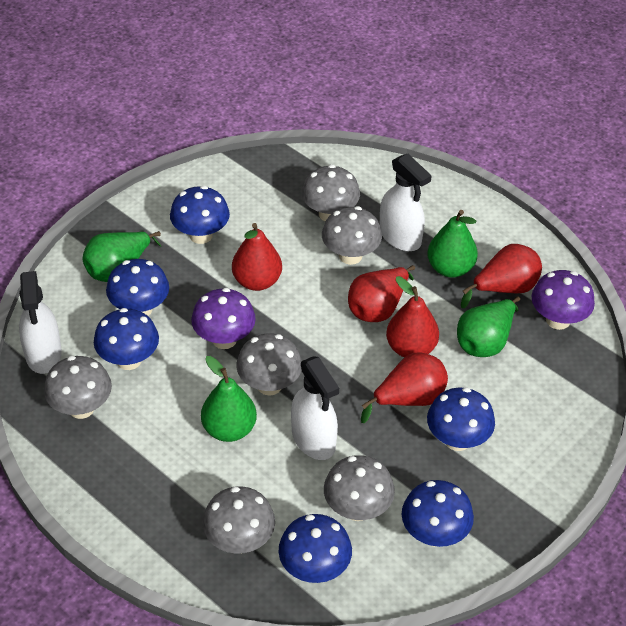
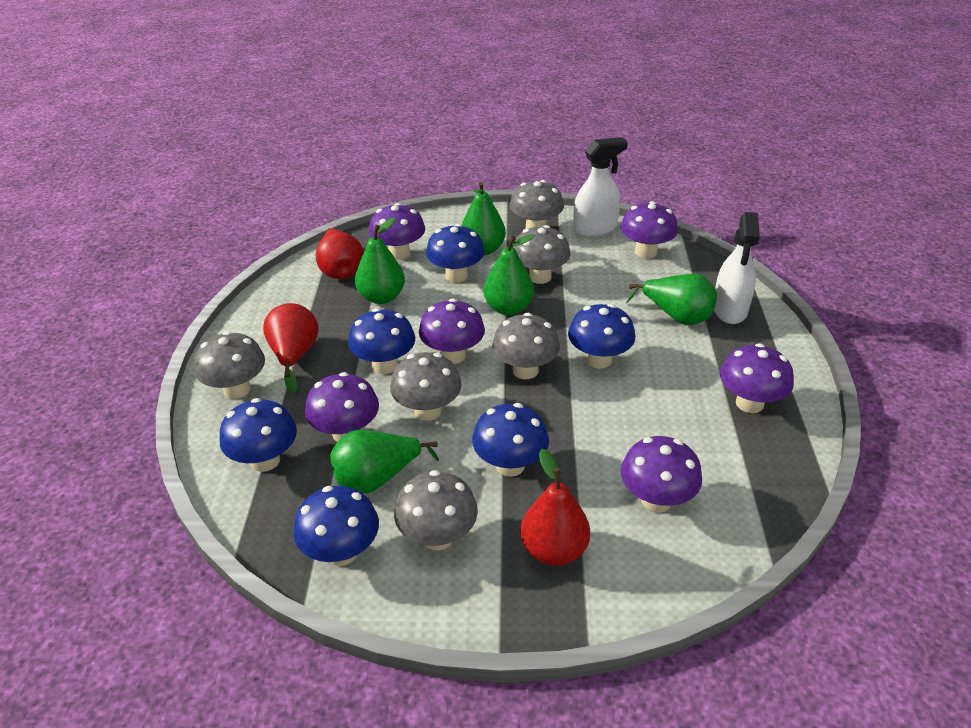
green pear: [82,231,162,282] [201,356,257,442] [427,210,478,278] [457,296,520,357] = 4 -> [330,430,439,494] [355,217,405,304] [461,182,506,255] [484,234,535,315] [626,274,717,325] = 5
purple mushroom: [191,288,256,349] [531,270,595,330] = 2 -> [305,372,379,442] [369,203,425,260] [419,299,485,364] [621,201,678,258] [621,436,702,512] [720,343,794,413] = 6
red pear: [232,223,282,291] [348,265,415,322] [361,352,448,423] [386,276,439,358] [461,244,542,308] = 5 -> [263,303,318,394] [316,228,364,279] [520,449,590,566] = 3
white spray bottle: [19,271,62,374] [291,356,339,460] [380,154,432,251] = 3 -> [573,137,628,237] [714,212,760,324] = 2

